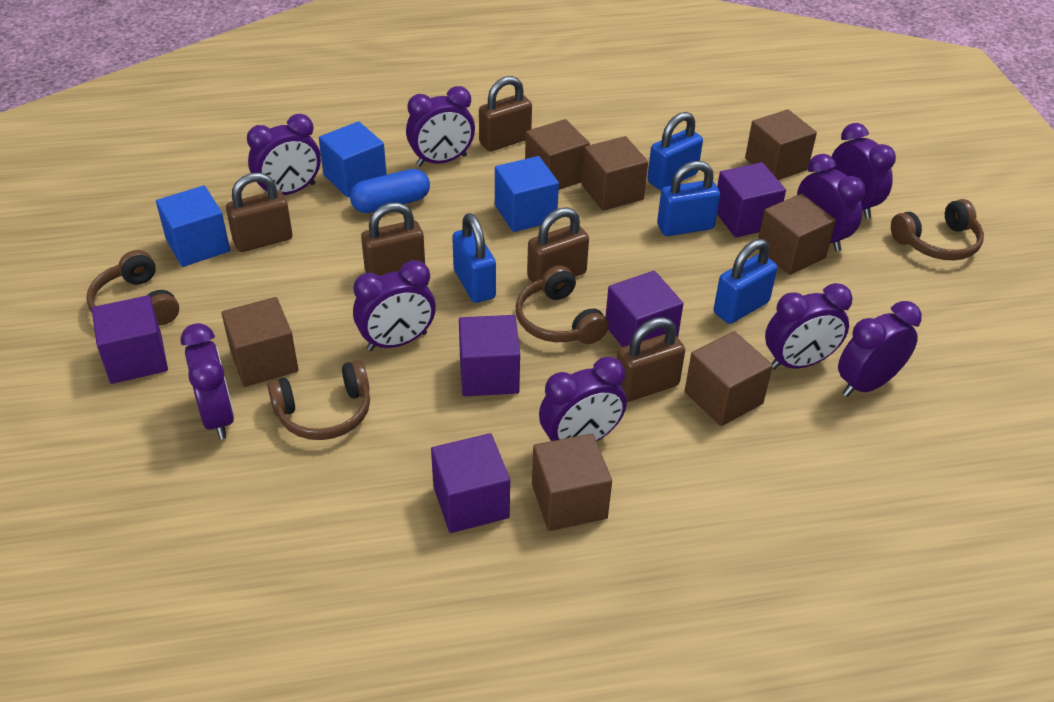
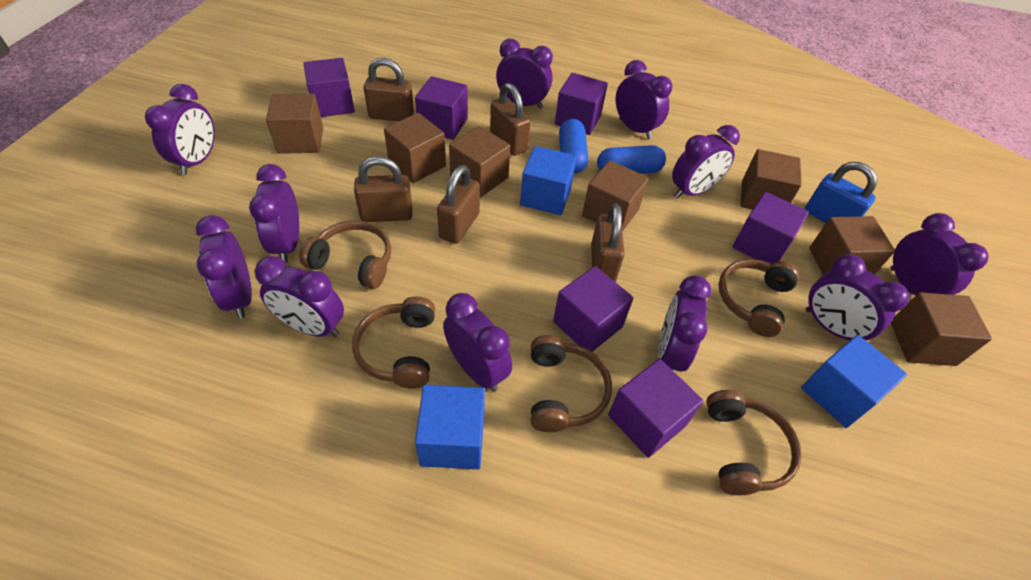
blue capsule: [350,169,430,213] = 1 -> [559,119,588,173] [597,145,666,174] = 2
blue padlock: [452,213,496,303] [647,112,703,190] [657,161,720,236] [714,239,777,324] = 4 -> [805,162,877,223] = 1
brown headphones: [86,250,179,326] [268,360,370,440] [516,265,609,344] [891,199,984,260] = 4 -> [299,220,391,289] [352,296,435,389] [531,335,612,432] [706,390,802,495] [718,259,800,337] = 5
purple clock: [180,323,234,439] [247,114,321,195] [353,260,436,351] [406,86,475,166] [539,357,627,441] [765,283,852,370] [797,154,865,252] [830,123,896,219] [838,301,922,397] = 9 -> [145,84,215,175] [196,215,252,319] [249,164,299,263] [254,256,344,338] [443,293,512,392] [496,39,553,109] [616,60,672,139] [658,275,711,372] [672,125,740,199] [806,254,909,340] [890,213,989,296] = 11
purple cube: [92,295,168,384] [431,433,510,533] [459,315,520,396] [606,271,683,347] [717,162,786,238] = 5 -> [303,58,355,117] [415,76,468,140] [553,266,633,352] [555,73,608,135] [608,359,703,458] [733,192,809,264] = 6

